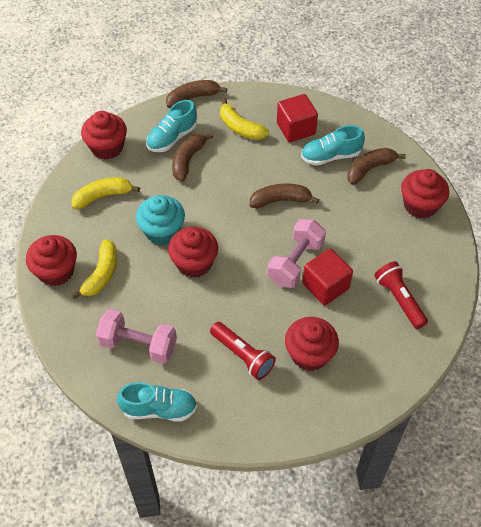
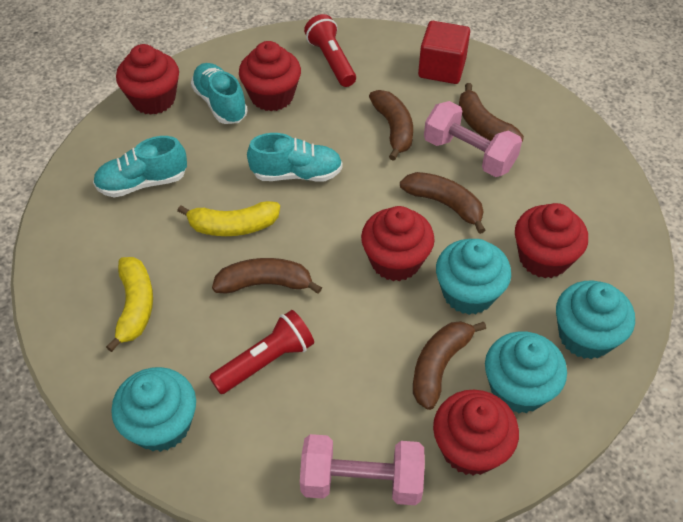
brown banana: [166,80,227,108] [172,133,214,181] [249,183,319,208] [347,148,406,185] = 4 -> [212,258,322,294] [369,90,413,161] [400,172,485,234] [413,321,486,410] [459,83,524,142] = 5
red cube: [277,94,318,142] [302,248,353,305] = 2 -> [418,21,470,84] = 1
turquoise cupcake: [136,195,185,245] = 1 -> [111,367,196,452] [436,239,511,315] [485,331,567,413] [556,281,635,359] = 4
yellow banana: [71,177,140,210] [72,239,117,299] [220,98,269,140] = 3 -> [106,257,153,352] [177,201,280,236] = 2

